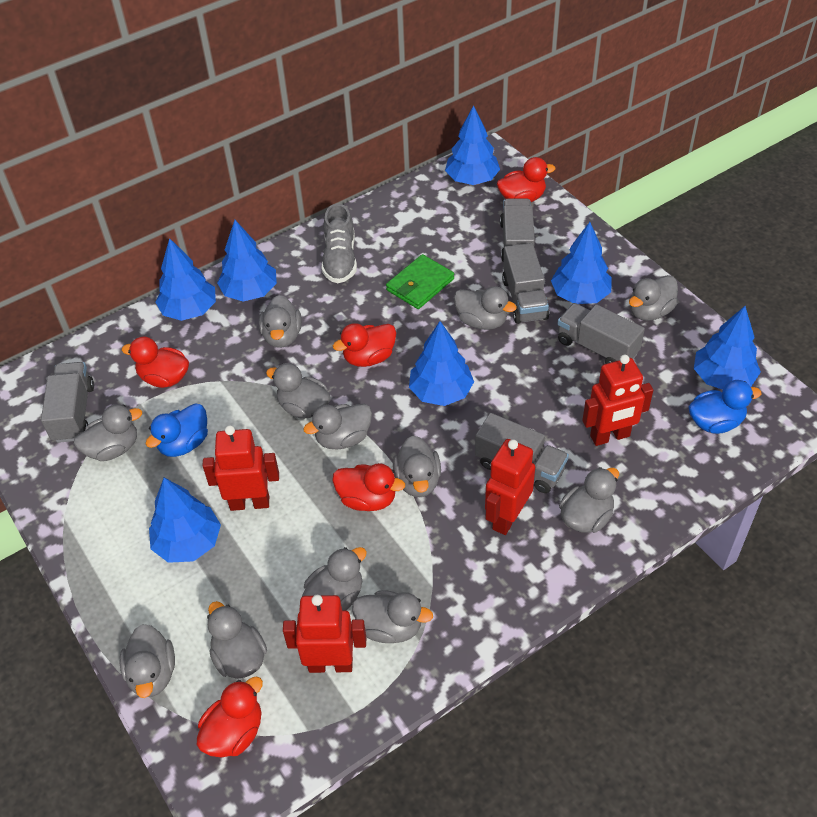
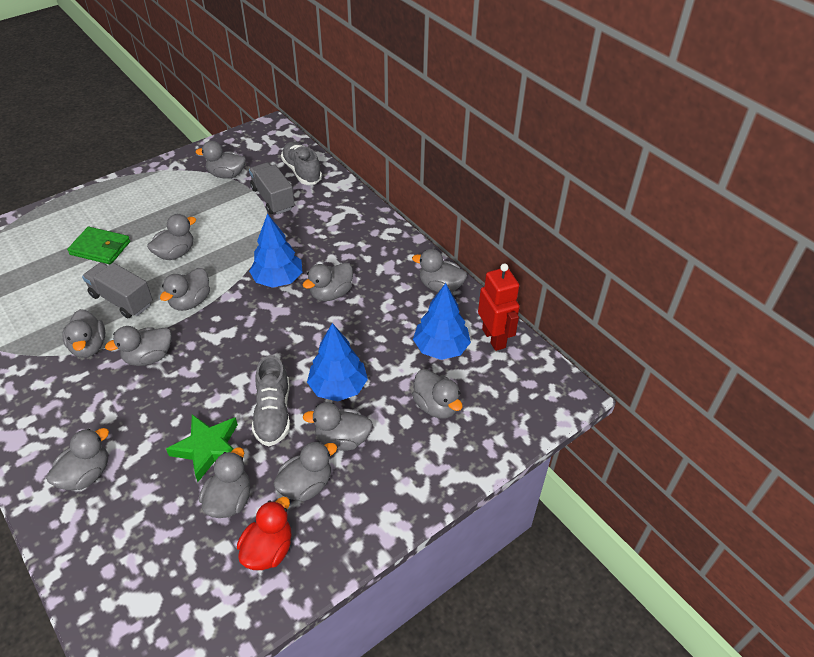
blue duck: [146,404,208,457] [689,380,761,434] = 2 -> none = 0
blue tree: [149,478,221,563] [155,238,216,321] [217,220,277,302] [409,321,474,406] [445,105,500,185] [551,222,612,304] [694,306,761,390] = 7 -> [249,214,302,288] [307,323,368,402] [413,283,471,360] = 3
green star: none = 0 -> [166,414,238,482] = 1
grey shoe: [322,203,357,283] = 1 -> [252,355,290,446] [281,142,322,185] = 2
grey truck: [41,362,94,443] [475,413,569,493] [500,198,535,262] [502,243,549,324] [557,303,645,364] = 5 -> [82,262,153,318] [249,162,295,215] = 2
red duck: [122,337,189,388] [197,676,263,757] [333,323,396,367] [333,463,405,511] [497,157,556,202] = 5 -> [237,497,292,570] = 1
red robot: [202,425,279,511] [283,595,366,673] [485,439,535,535] [582,355,653,446] = 4 -> [478,263,520,351] = 1

